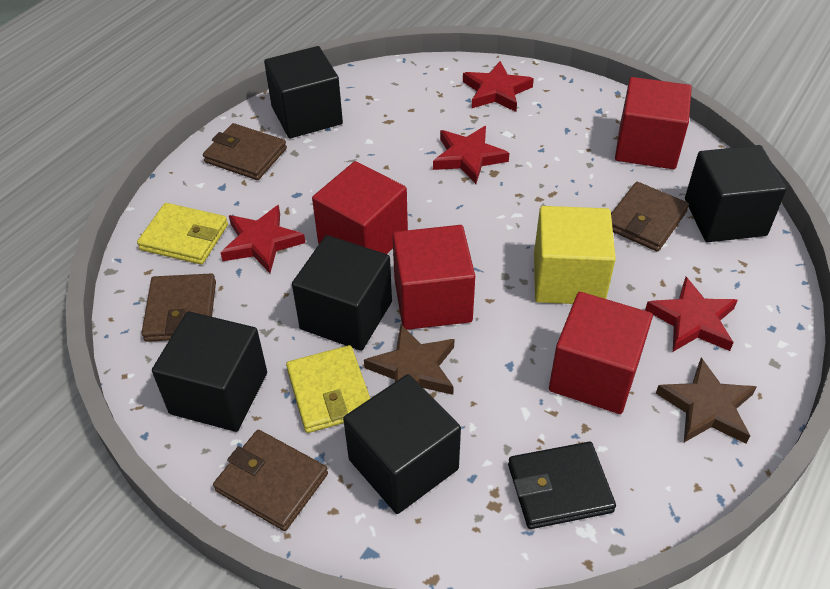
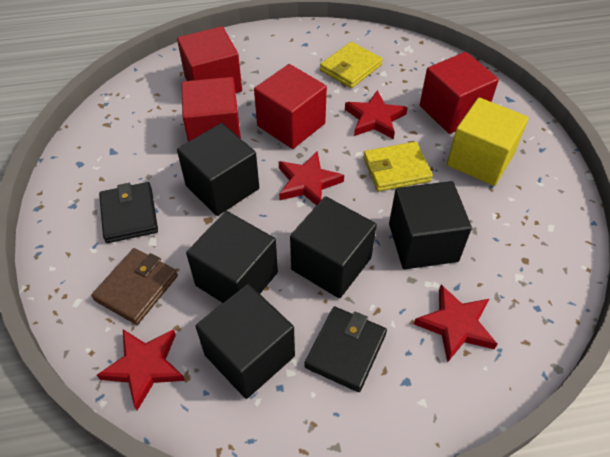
black wallet: [508,442,616,529] = 1 -> [99,182,158,243] [305,307,387,392] = 2
brown star: [364,324,454,395] [656,358,757,444] = 2 -> none = 0
brown wallet: [141,273,216,342] [203,123,287,180] [213,430,328,531] [611,182,689,252] = 4 -> [91,248,178,325] = 1

